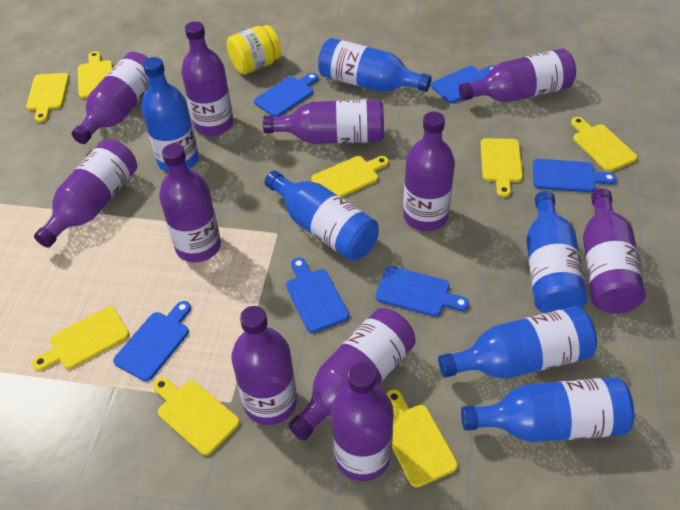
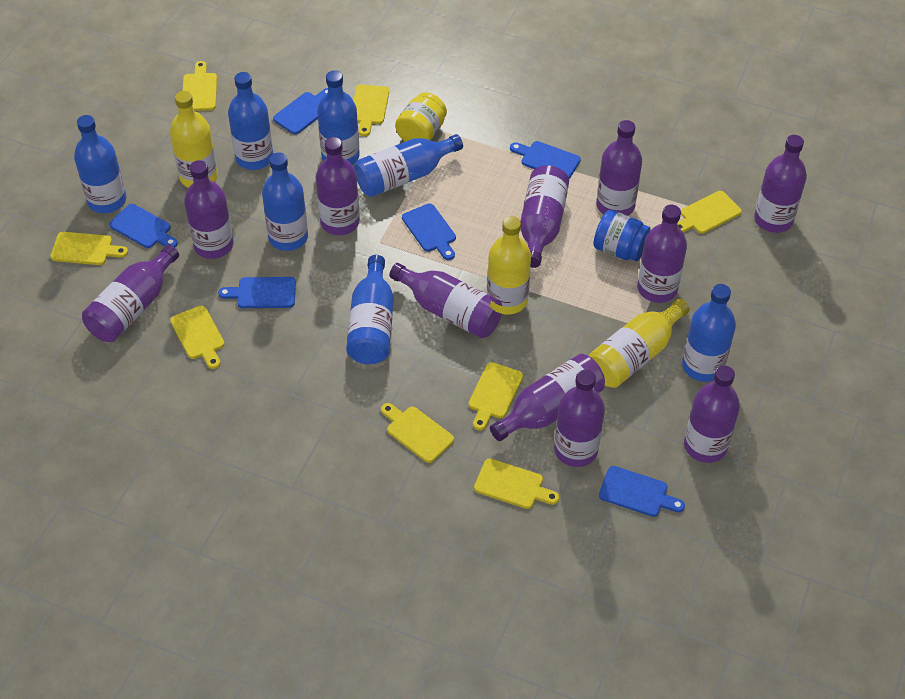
blue bottle: [141,57,199,172] [265,170,379,261] [318,38,432,92] [438,306,597,378] [461,377,634,442] [526,191,587,313] = 6 -> [74,115,126,213] [228,72,273,170] [262,153,308,251] [317,70,360,165] [346,255,394,364] [354,134,463,197] [682,284,736,382] = 7
blue jar: none = 0 -> [593,210,651,261] = 1
yellow bottle: none = 0 -> [170,91,218,188] [487,216,531,315] [589,299,690,388] = 3

